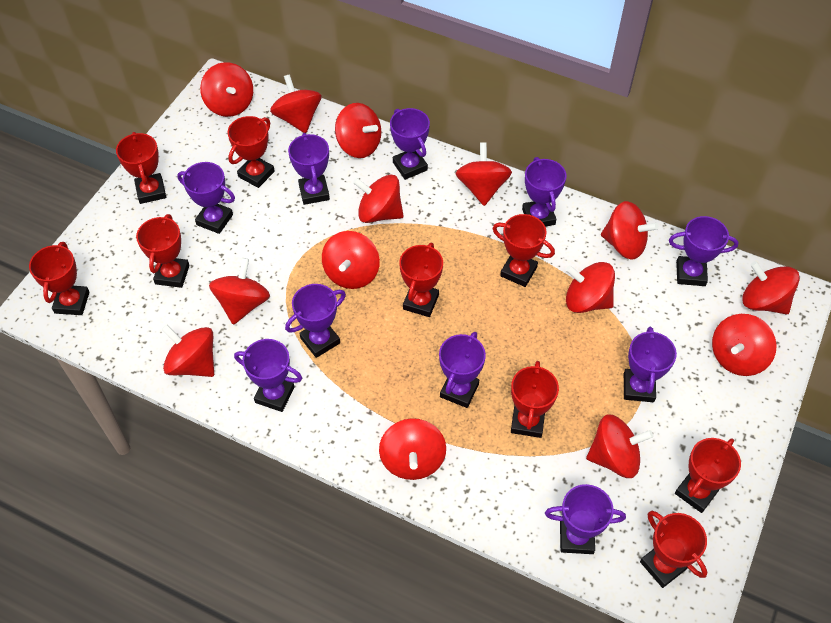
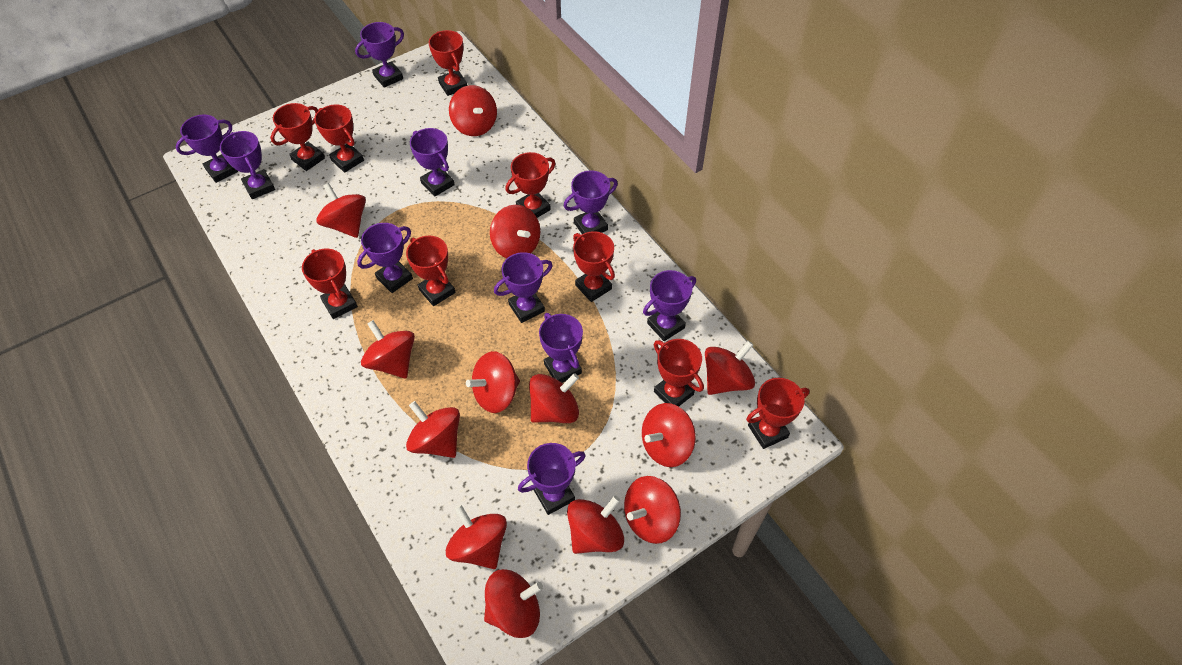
red spinning top: [161,324,214,377] [200,62,253,117] [209,258,270,325] [270,74,322,133] [322,231,380,289] [335,103,381,158] [353,174,404,223] [379,418,446,480] [455,142,512,206] [566,262,615,313] [586,414,654,478] [601,201,659,260] [712,314,776,376] [742,261,800,315] = 14 -> [316,183,366,238] [361,320,415,378] [406,401,460,458] [446,504,507,569] [449,85,497,136] [466,351,520,413] [484,569,543,638] [490,205,540,258] [529,373,579,423] [567,496,624,554] [624,476,681,544] [642,403,696,467] [705,341,755,395] = 13

